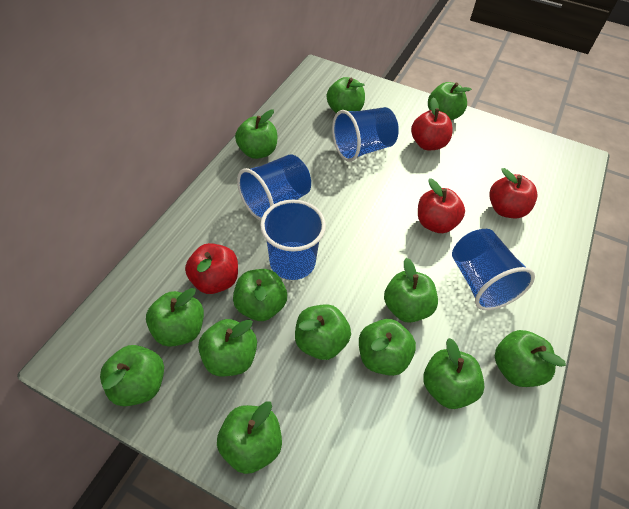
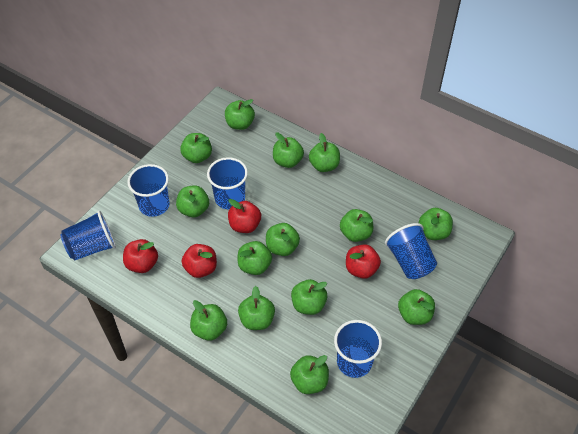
blue cup: [237,154,311,221] [260,200,326,280] [332,107,399,162] [452,229,535,310] = 4 -> [61,210,116,260] [127,164,170,217] [207,157,248,209] [334,320,382,378] [385,223,437,279] = 5
green apple: [100,345,164,407] [146,288,204,347] [198,319,257,376] [217,401,282,474] [233,269,287,321] [235,110,277,159] [295,304,351,360] [327,77,365,113] [359,319,416,376] [384,258,438,323] [423,338,484,409] [428,82,472,120] [495,330,566,387] = 13 -> [176,185,209,217] [180,133,212,163] [190,300,227,341] [225,99,255,130] [238,241,272,275] [238,286,275,330] [266,223,300,256] [273,132,304,168] [290,355,329,394] [291,279,327,315] [309,133,340,172] [340,209,373,242] [398,289,435,325] [419,208,453,240] = 14

